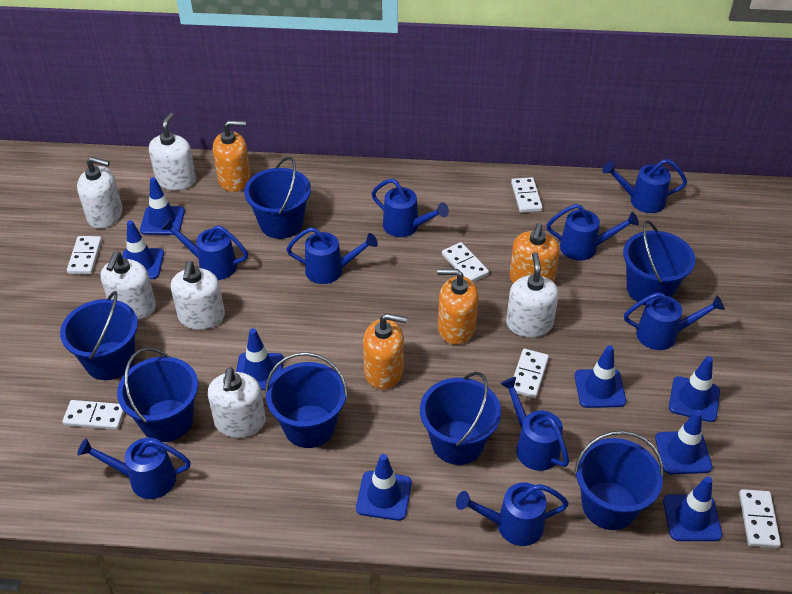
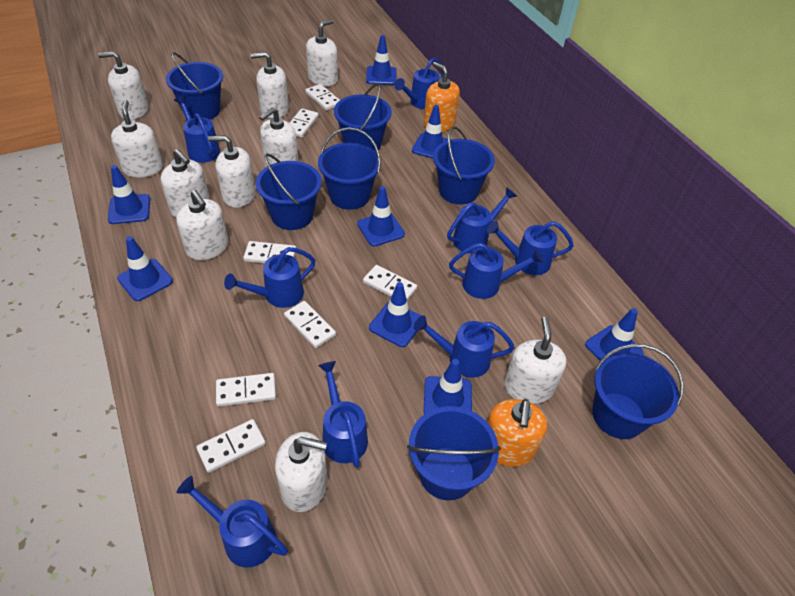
orange soap dispenser: [213,120,251,192] [363,313,407,390] [437,269,479,345] [509,223,560,283] = 4 -> [424,62,460,132] [487,399,547,467] = 2
white domino: [62,400,124,430] [67,236,102,274] [442,242,489,282] [511,177,543,213] [514,349,549,398] [739,489,781,548] = 6 -> [196,419,266,473] [216,373,276,407] [243,241,296,263] [284,301,336,348] [290,108,319,138] [305,84,340,110] [363,265,417,300] = 7
white soap dispenser: [77,157,123,229] [101,251,156,320] [149,112,196,190] [171,261,225,330] [208,367,266,438] [506,252,559,337] = 6 -> [98,51,149,120] [111,100,163,178] [161,149,210,217] [176,190,229,260] [208,135,256,208] [251,52,289,119] [259,107,299,167] [275,432,328,512] [306,19,338,86] [504,316,566,404] = 10

